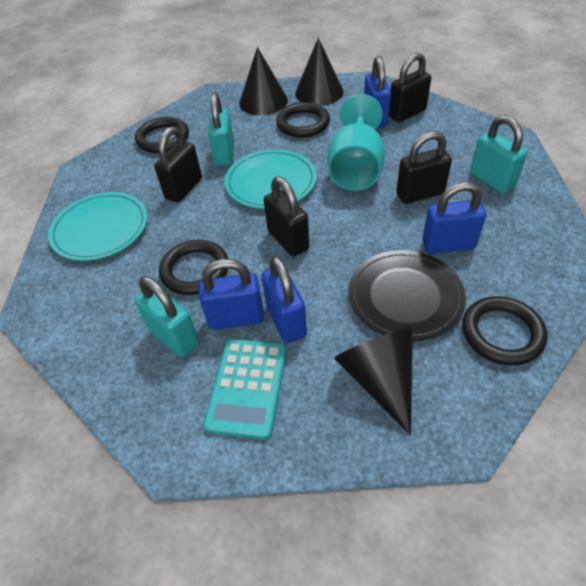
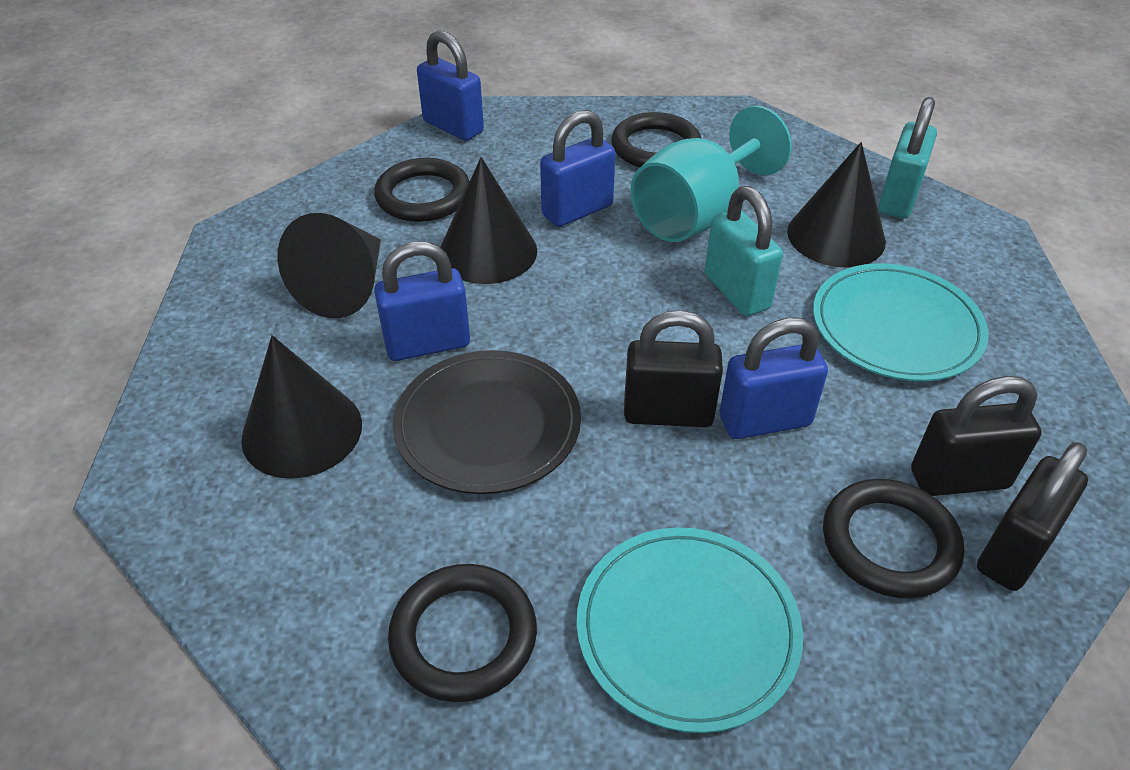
black cone: [239,47,288,115] [295,38,344,106] [334,327,413,435] = 3 -> [241,335,362,479] [278,213,381,318] [440,157,537,284] [787,142,886,268] = 4
black padlock: [154,127,202,202] [264,176,309,257] [389,52,431,123] [396,131,452,204] = 4 -> [624,310,723,427] [911,376,1042,496] [977,442,1088,591] = 3
turquoise calculator: [204,339,287,440] = 1 -> none = 0
turquoise padlock: [135,276,199,358] [208,93,234,166] [470,115,527,194] = 3 -> [705,186,783,316] [879,97,937,218] = 2

